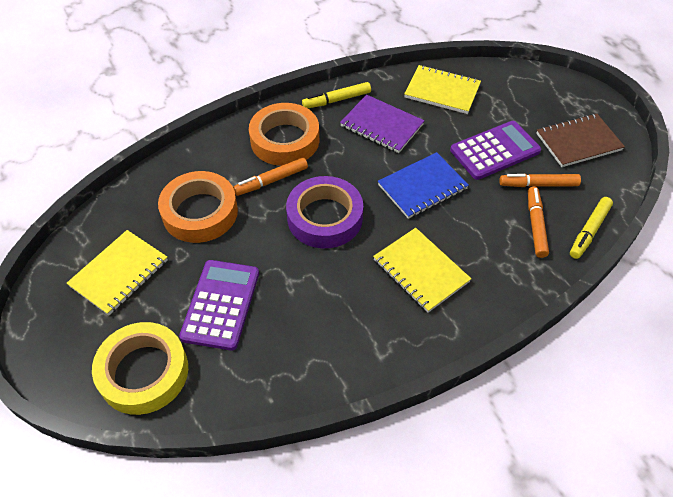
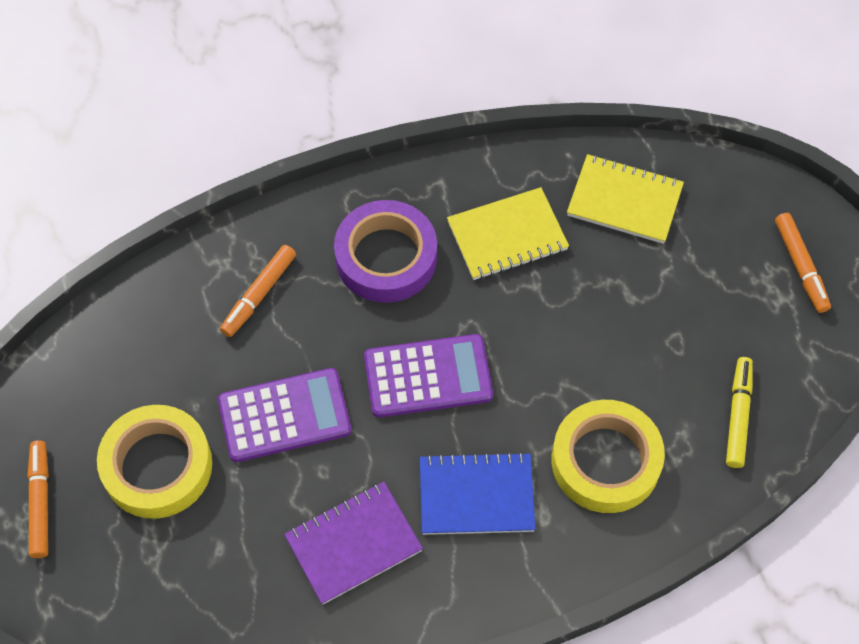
brown notebook: [536,113,625,167] = 1 -> none = 0
orange tape: [158,171,238,243] [249,103,319,166] = 2 -> none = 0
yellow marker: [302,82,371,108] [570,197,613,259] = 2 -> [726,357,753,468] = 1
yellow notebook: [67,230,168,315] [373,228,471,313] [404,65,481,114] = 3 -> [447,187,569,280] [567,154,684,244] = 2
yellow tape: [92,322,188,415] = 1 -> [97,405,212,519] [551,400,665,513] = 2

